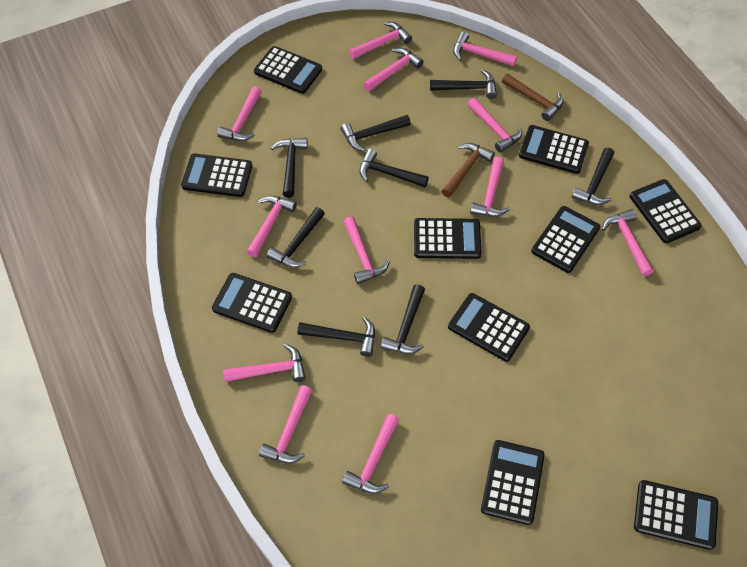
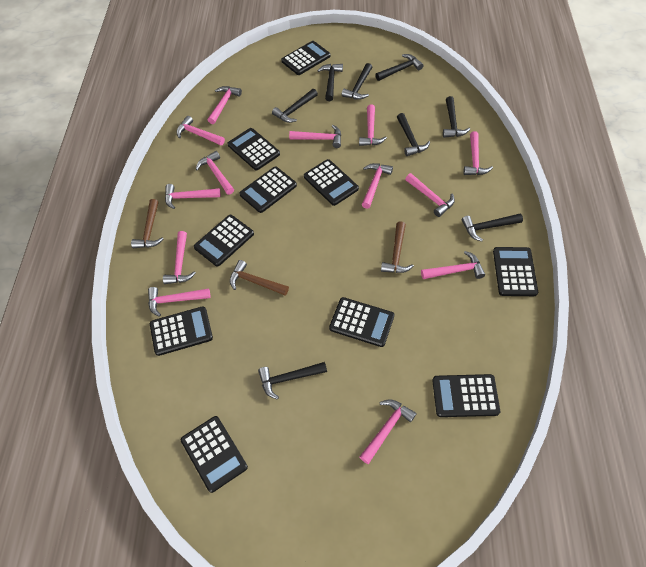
brown hammer: [441,143,495,198] [502,74,563,121] = 2 -> [131,199,163,248] [230,260,289,296] [381,221,414,273] = 3
pink hammer: [217,86,262,141] [223,344,306,382] [247,196,297,257] [259,385,312,464] [342,414,399,494] [343,216,390,284] [349,22,412,59] [363,48,424,91] [453,32,517,66] [468,97,522,153] [470,157,510,217] [602,209,654,276] = 12 -> [148,287,210,317] [163,231,196,284] [165,184,221,209] [176,116,225,145] [196,151,234,195] [208,86,242,124] [289,125,341,148] [359,104,387,146] [359,399,417,464] [362,163,393,209] [405,173,455,217] [421,251,485,279] [463,131,493,175] = 13

